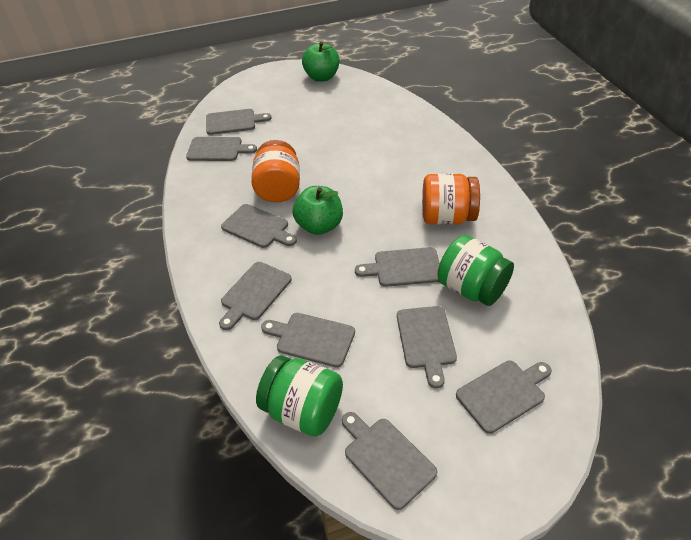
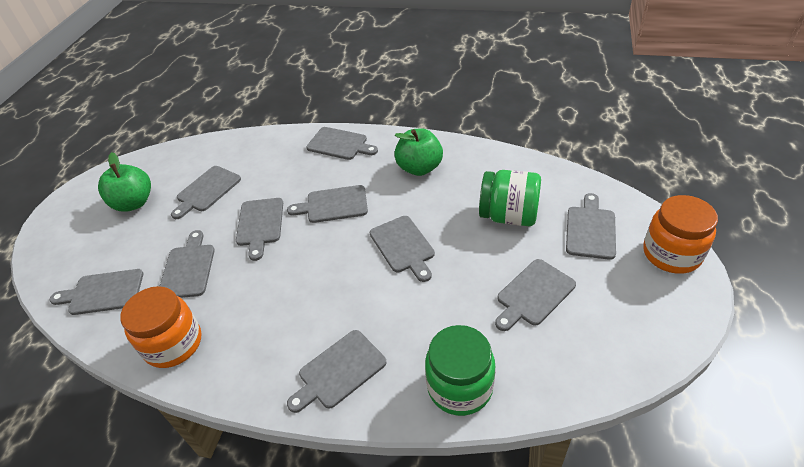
grey cutting board: [186,137,257,161] [206,109,271,135] [219,262,292,330] [221,204,297,248] [261,313,355,368] [342,412,438,510] [355,247,440,287] [397,306,457,389] [456,361,552,434] = 9 -> [50,269,143,315] [160,230,215,298] [171,166,241,219] [236,198,283,261] [287,185,368,223] [287,330,387,413] [306,127,378,160] [370,216,435,282] [495,259,576,331] [566,193,616,260] = 10

